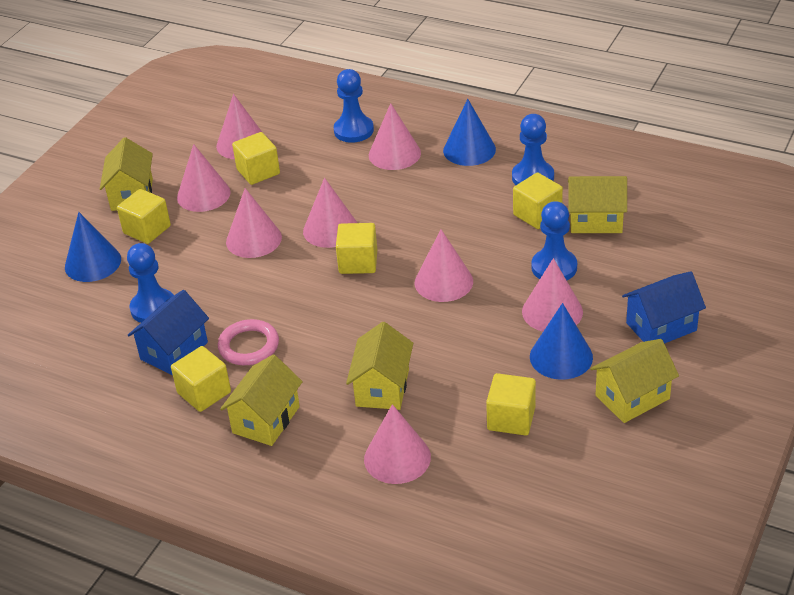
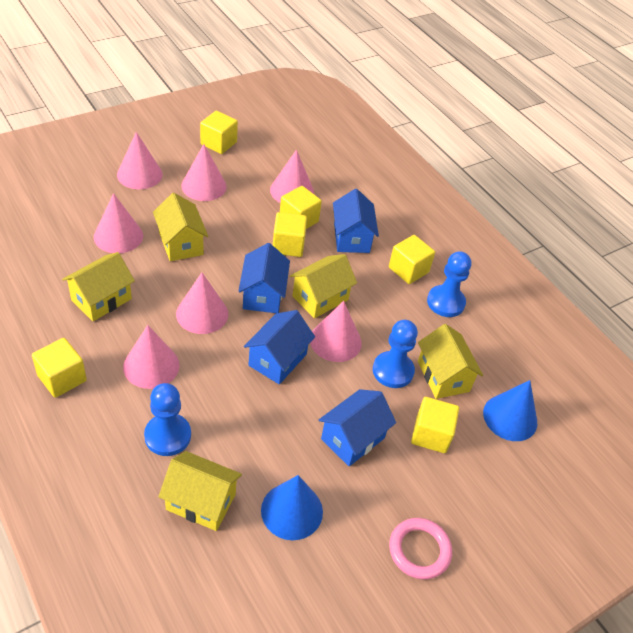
blue cone: [65,212,121,282] [443,99,496,166] [530,303,593,380] = 3 -> [261,475,323,540] [483,380,537,441] = 2
blue house: [128,290,209,375] [622,271,706,344] = 2 -> [238,243,290,313] [244,310,315,384] [319,389,396,466] [333,189,379,253] = 4
blue pawn: [127,243,174,323] [334,69,374,143] [512,114,554,185] [531,201,577,280] = 4 -> [144,383,191,456] [373,320,418,388] [427,251,471,317] = 3
pink cone: [177,144,230,212] [216,94,262,159] [226,188,282,258] [303,178,357,248] [364,404,431,484] [369,103,421,170] [415,229,473,302] [522,258,583,332] = 8 -> [94,193,143,253] [117,132,163,189] [123,325,180,389] [176,273,228,334] [181,144,227,201] [270,150,314,203] [310,301,362,362] = 7

